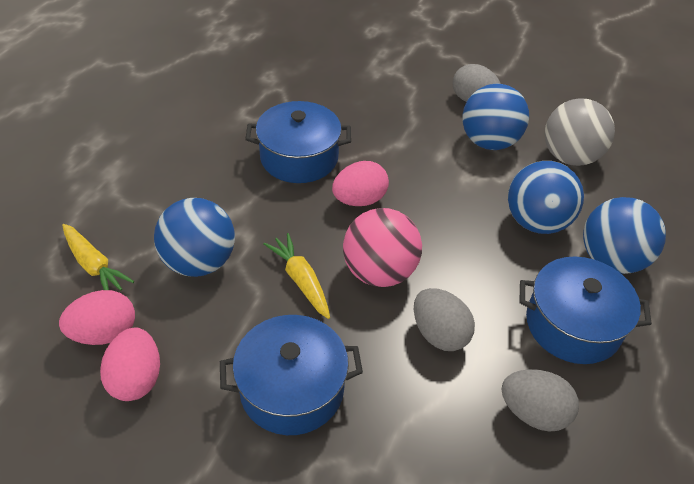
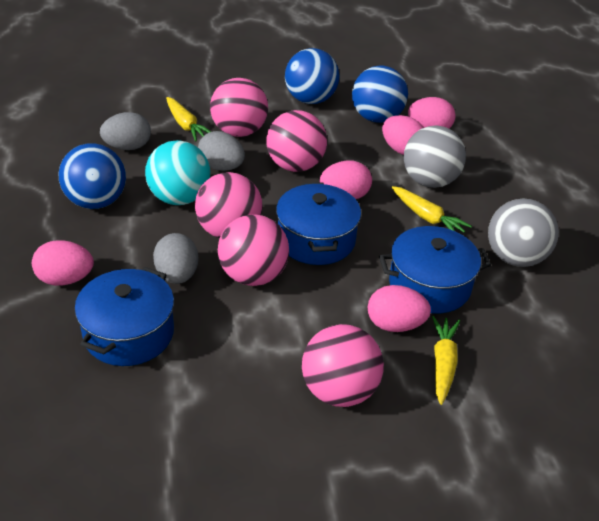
blue ball: [154,198,235,277] [463,84,529,150] [508,161,584,234] [583,197,666,274] = 4 -> [58,143,126,209] [285,48,339,104] [352,65,408,123] = 3
grey ball: [545,98,615,166] = 1 -> [404,126,466,188] [488,198,559,267] = 2
pink ball: [343,208,422,287] = 1 -> [195,172,263,238] [210,78,268,137] [218,214,289,286] [266,110,327,172] [302,324,384,407] = 5
pink egg: [59,290,135,345] [100,327,160,401] [332,161,389,206] = 3 -> [32,240,94,286] [320,160,372,199] [368,285,431,332] [382,115,424,155] [408,97,456,129] = 5
turquoise ball: none = 0 -> [145,140,210,205] = 1
yellow carrot: [62,224,134,291] [263,233,330,319] = 2 -> [166,97,211,142] [392,186,472,232] [432,316,460,405] = 3

